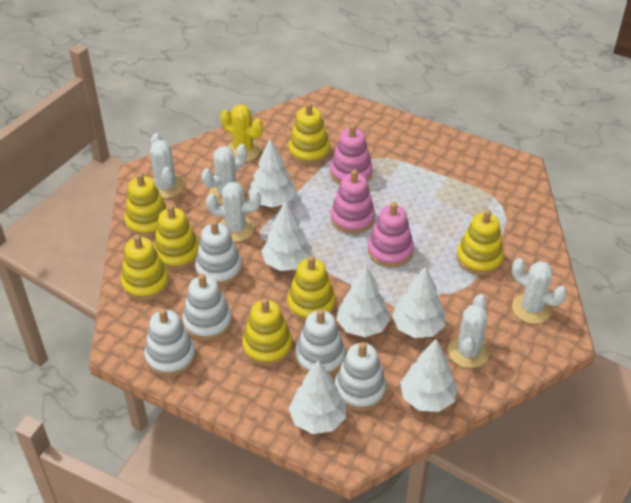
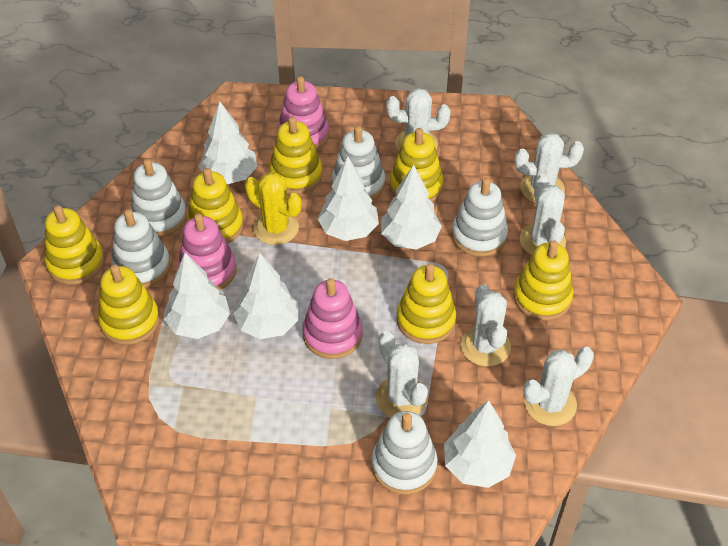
white cactus: [150,133,184,199] [201,144,247,205] [206,182,261,242] [448,294,490,368] [512,258,567,324] = 5 -> [375,331,428,417] [386,88,450,151] [461,284,511,367] [515,132,584,203] [520,174,566,255] [523,347,594,426] = 6

